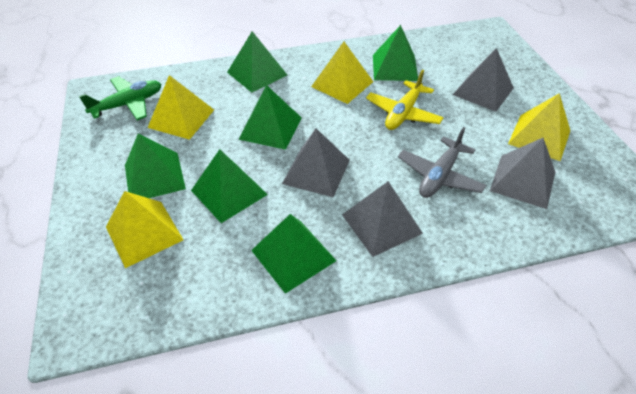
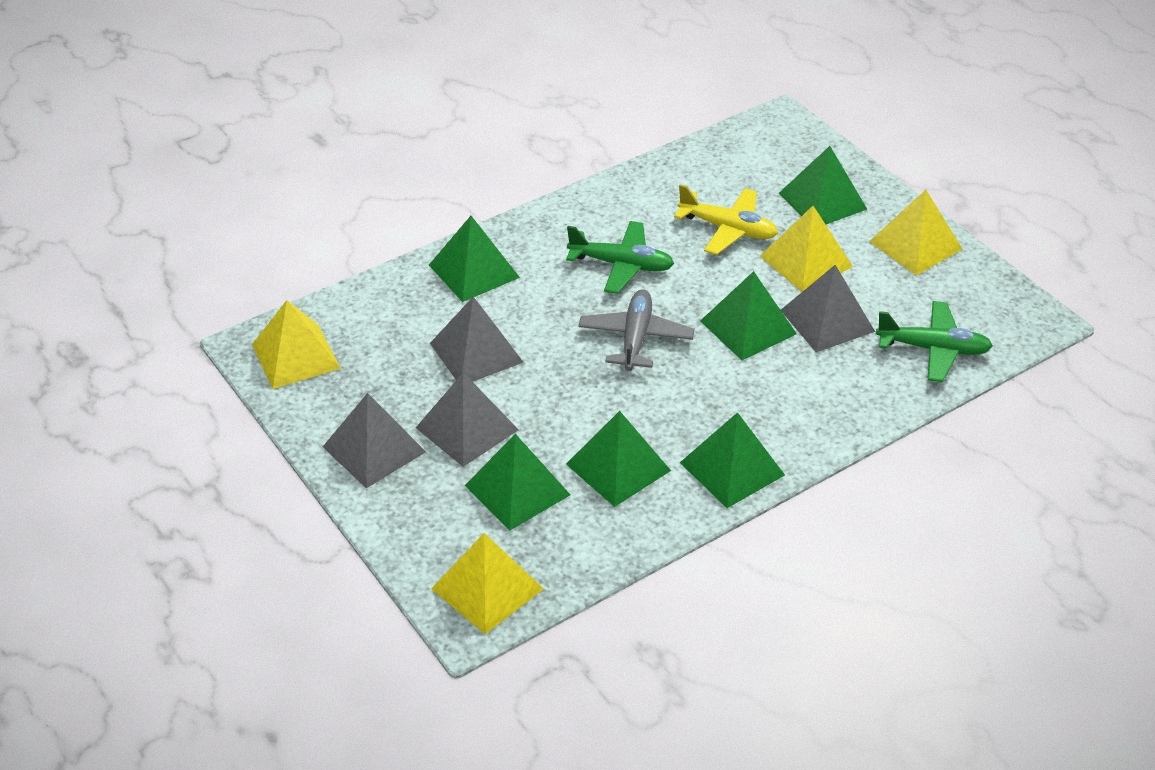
green plane: [79,76,161,121] = 1 -> [566,221,674,294] [876,301,993,382] = 2

